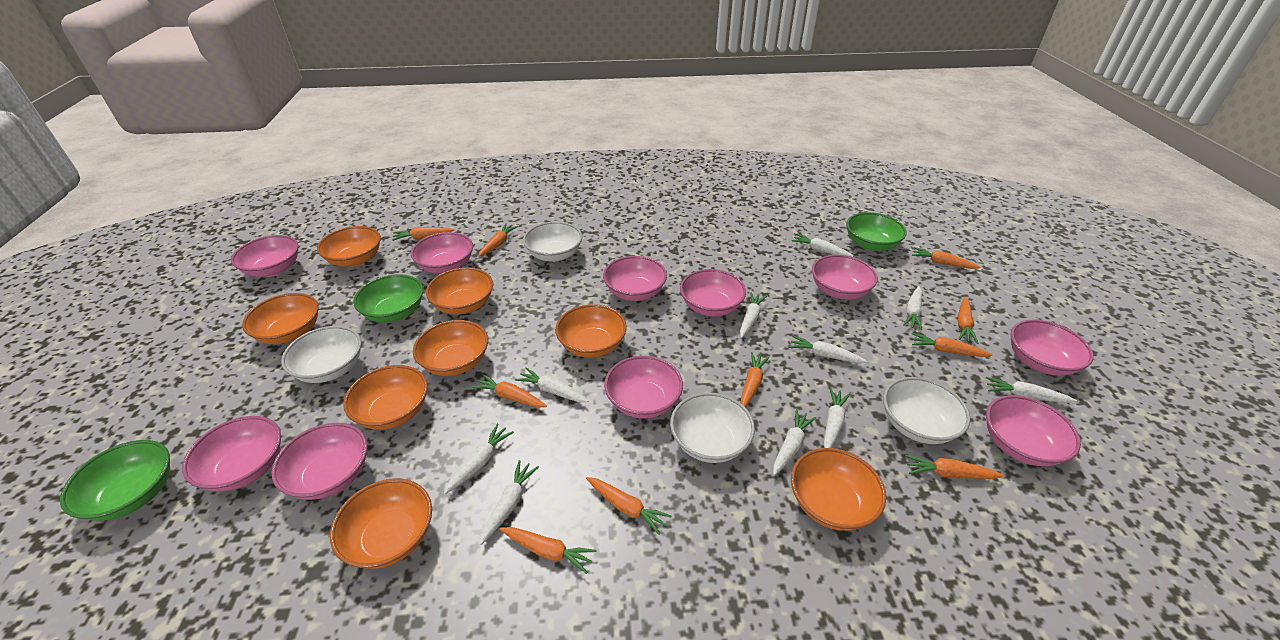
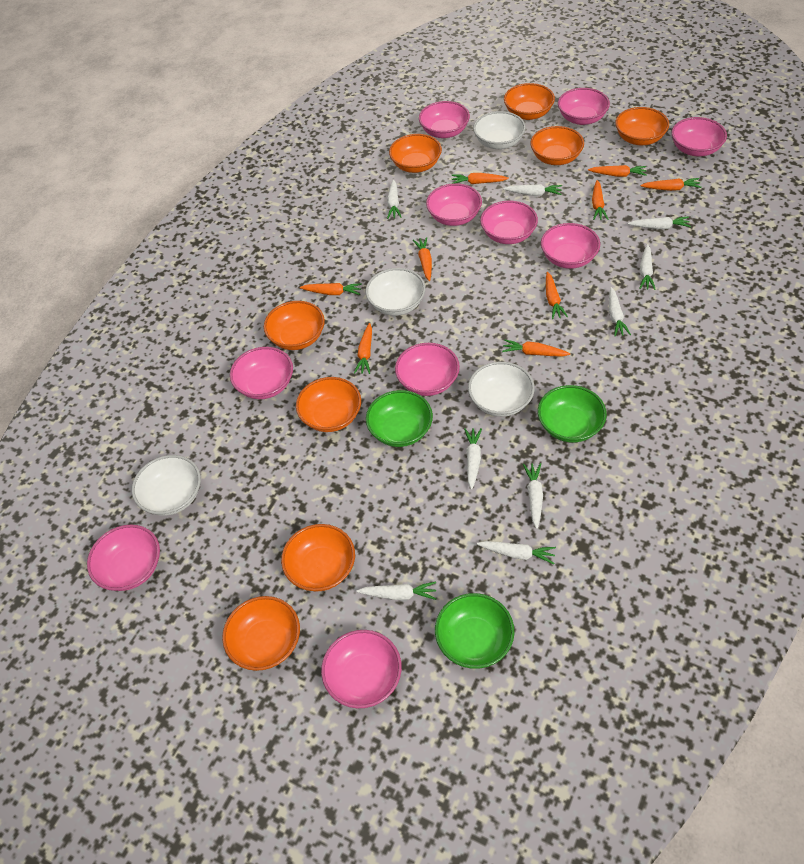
orange carrot: [392,227,454,241] [472,374,547,408] [478,223,518,257] [500,527,597,574] [586,477,672,535] [740,352,770,407] [905,455,1004,479] [912,247,980,269] [912,333,993,357] [958,297,978,344] = 10 -> [300,283,362,295] [354,323,372,374] [413,237,432,281] [451,173,509,184] [502,339,570,357] [546,272,568,319] [588,165,647,177] [592,180,608,220] [641,178,701,191] = 9
white carrot: [444,424,514,494] [480,460,539,545] [515,367,588,402] [740,292,767,338] [773,409,816,476] [789,336,868,363] [792,234,853,257] [824,388,850,448] [903,286,922,330] [986,377,1077,403] = 10 -> [357,582,437,600] [387,180,402,219] [464,428,482,490] [477,541,556,564] [503,184,562,196] [523,463,543,529] [609,287,631,336] [628,217,691,229] [639,244,656,290] = 9

